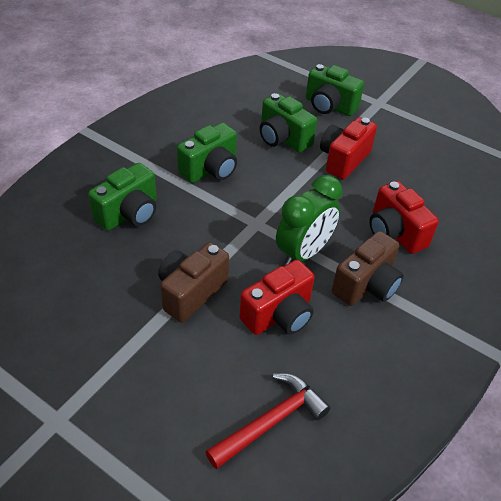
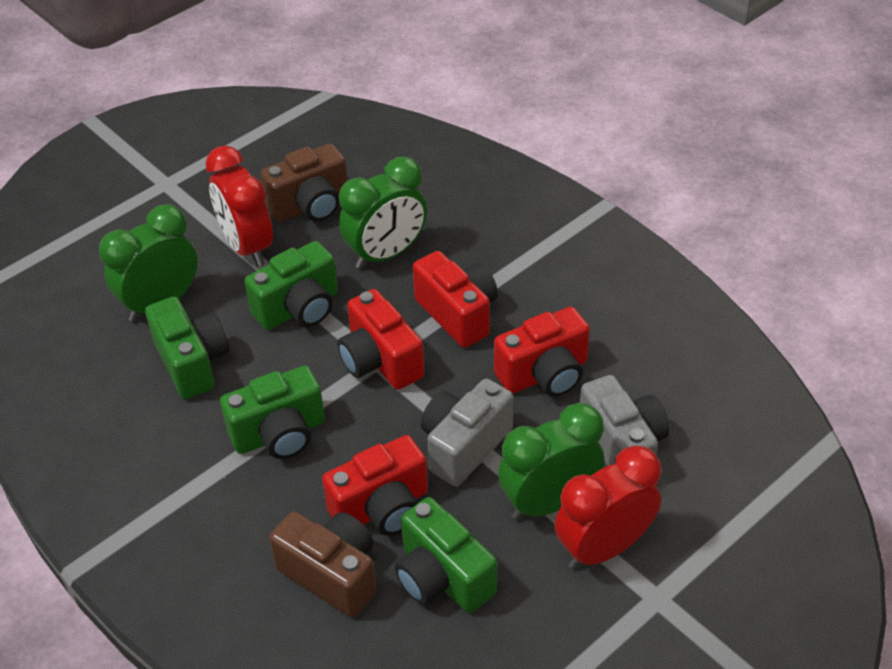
green clock: [276,175,342,266] = 1 -> [99,204,198,321] [339,157,427,269] [498,403,604,520] = 3
grey camera: none = 0 -> [421,379,513,486] [580,375,670,466] = 2
red camera: [239,260,315,335] [320,117,377,179] [369,181,439,254] = 3 -> [322,435,428,536] [337,289,425,390] [413,251,498,348] [494,307,590,397] = 4
red clock: none = 0 -> [205,146,273,267] [554,445,662,569] = 2
red hammer: [206,374,331,469] = 1 -> none = 0

